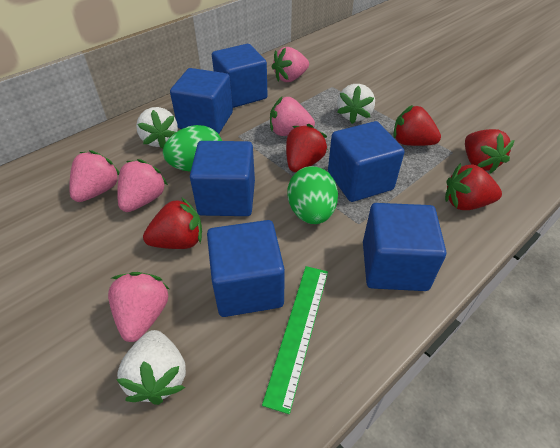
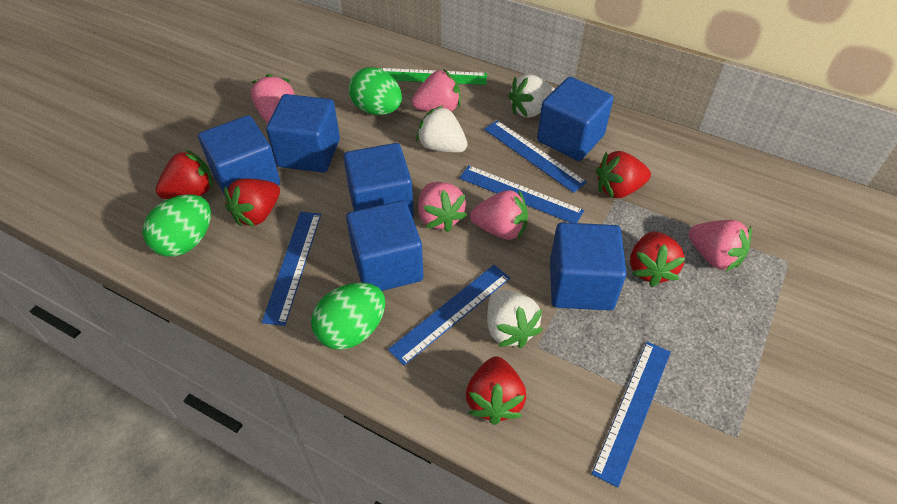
blue ruler: none = 0 -> [262,212,321,326] [388,265,510,366] [459,165,584,223] [484,120,587,193] [592,342,671,488] = 5
green egg: [163,125,222,172] [287,166,338,224] = 2 -> [143,194,211,257] [311,282,385,350] [349,67,402,115] = 3

